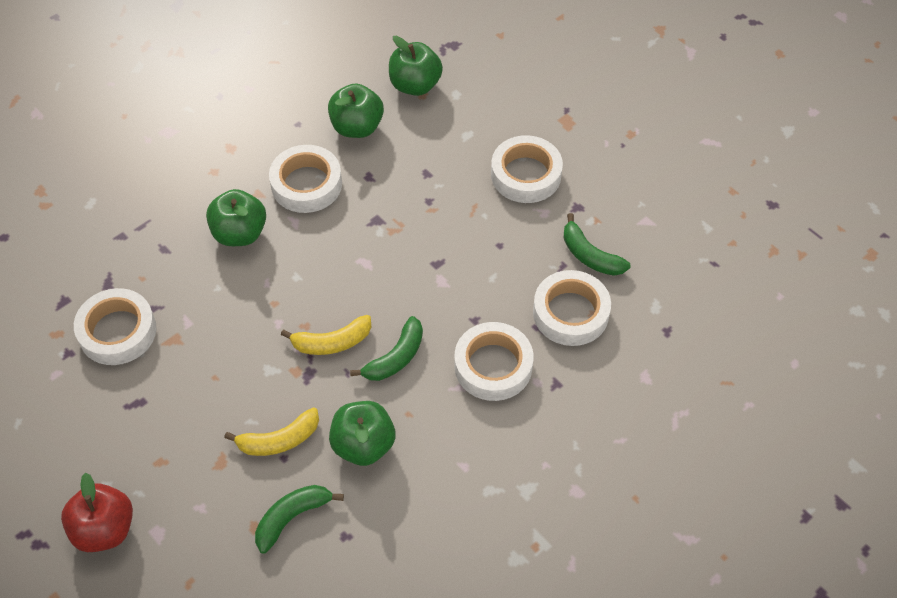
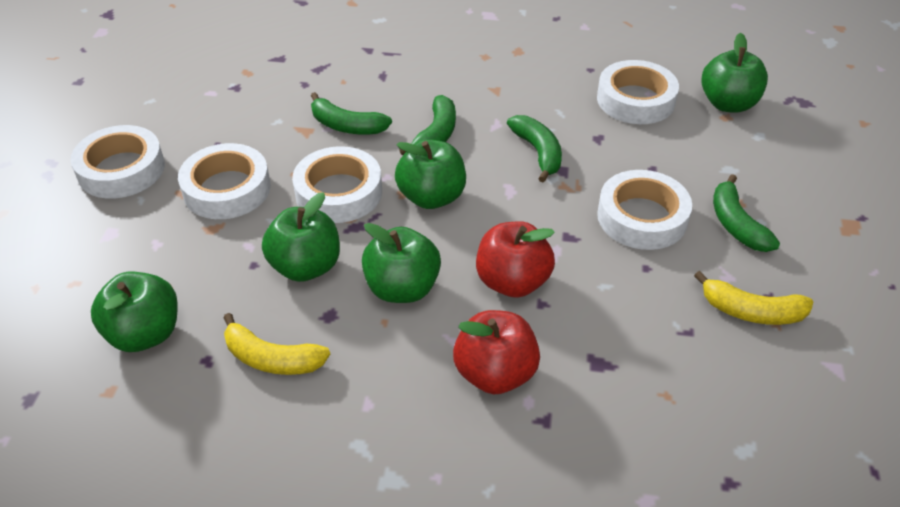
green apple: [206,189,266,246] [328,83,384,138] [329,401,395,466] [389,36,443,96] = 4 -> [91,272,178,352] [262,192,340,282] [362,223,441,303] [395,139,466,209] [701,33,768,113] = 5
green banana: [255,485,344,554] [350,316,423,381] [563,213,631,276] = 3 -> [311,92,392,135] [399,95,456,155] [507,115,562,183] [713,174,780,252] = 4
red apple: [61,473,133,552] = 1 -> [453,310,540,394] [476,221,555,298] = 2

